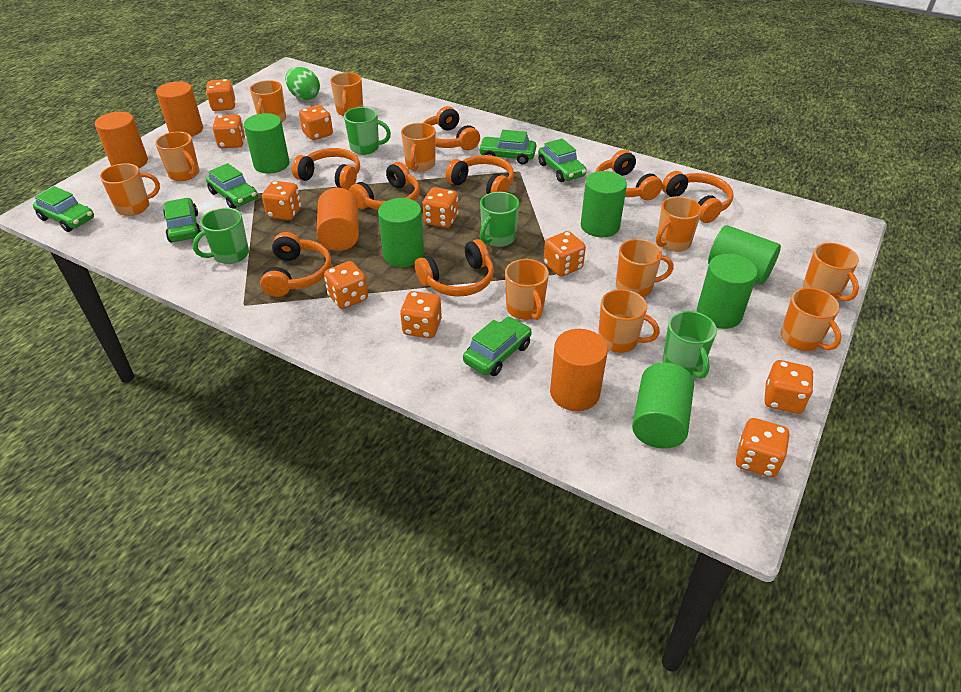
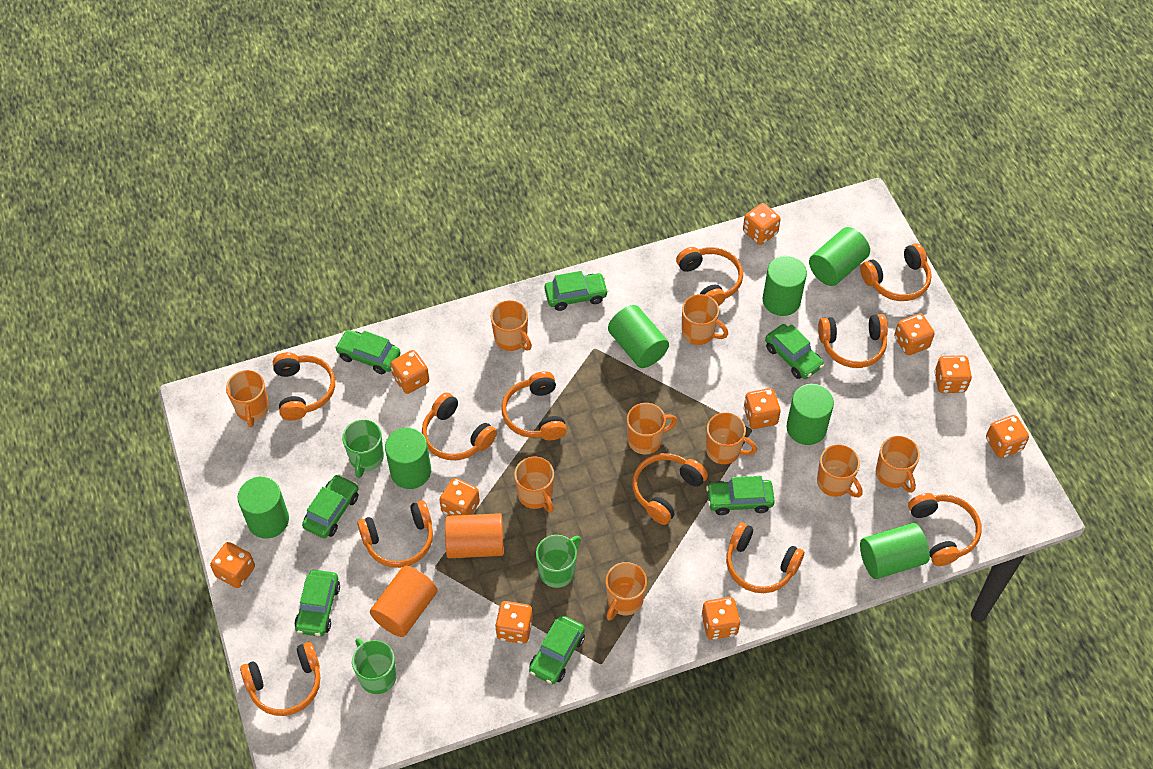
green car: [33,186,94,232] [163,198,201,242] [206,163,258,209] [463,317,532,376] [479,130,536,164] [538,138,587,182] = 6 -> [295,570,340,637] [302,474,359,538] [335,330,401,374] [529,615,585,684] [544,271,608,311] [706,476,775,515] [765,324,824,379] = 7
green cylinder: [244,113,289,174] [378,198,424,267] [581,171,627,237] [632,363,694,449] [697,254,758,329] [708,225,781,285] = 6 -> [238,477,289,539] [385,427,431,489] [608,305,669,368] [763,256,807,316] [786,384,834,445] [809,227,870,286] [860,523,930,579] = 7
green egg: [285,67,320,100] = 1 -> none = 0
green mug: [193,208,249,264] [344,107,391,155] [480,192,519,247] [662,311,717,379] = 4 -> [342,419,384,478] [352,638,397,694] [536,535,581,588] = 3
orange cylinder: [95,112,148,168] [156,81,203,137] [317,187,359,251] [550,329,608,411] = 4 -> [370,566,438,637] [445,513,504,558] = 2
orange headphones: [260,232,331,297] [292,148,360,190] [349,162,420,210] [415,239,494,297] [423,106,480,150] [446,155,514,194] [596,150,662,200] [662,171,734,223] = 8 -> [240,642,320,716] [273,352,335,421] [357,500,433,568] [422,392,497,460] [501,371,567,440] [632,453,708,525] [676,247,743,306] [726,522,804,593] [818,314,888,368] [860,243,932,301] [908,493,982,566] = 11
orange mug: [100,163,160,216] [155,132,199,181] [250,80,286,122] [330,72,363,116] [401,123,436,172] [505,259,549,320] [598,289,660,353] [616,239,674,297] [656,196,702,252] [780,288,841,351] [803,243,859,301] = 11 -> [226,370,269,428] [491,300,532,351] [514,457,554,512] [606,562,647,621] [627,403,677,454] [682,294,728,345] [706,412,757,464] [817,444,863,497] [876,436,920,493] = 9

